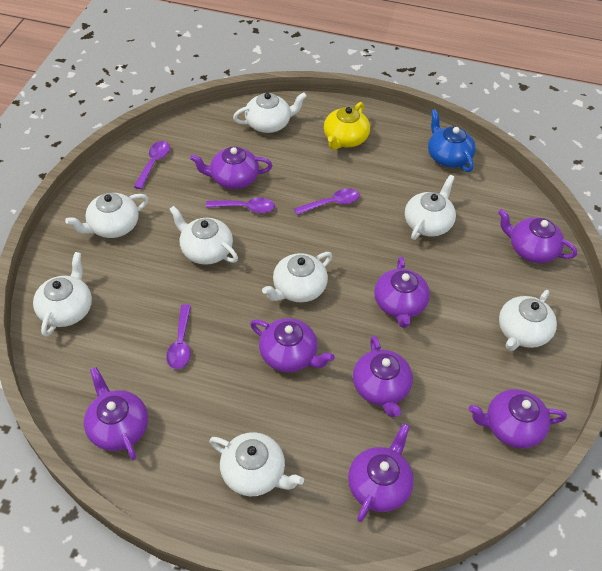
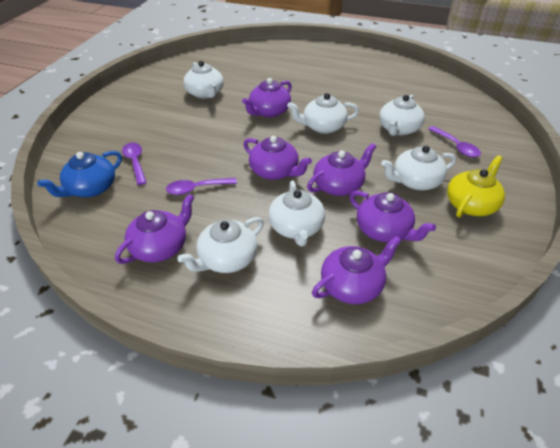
purple spoon: [134,141,170,189] [166,304,191,369] [206,198,275,213] [294,188,360,215] = 4 -> [122,142,147,185] [166,178,237,195] [428,126,481,157] = 3
purple teapot: [84,367,148,460] [190,147,273,189] [250,318,335,372] [348,423,414,522] [353,336,413,417] [374,256,430,328] [468,389,567,449] [498,209,577,263] = 8 -> [115,194,195,264] [242,78,292,117] [243,136,312,180] [307,143,376,196] [312,236,401,304] [350,191,436,242] = 6
white teapot: [33,252,92,337] [65,193,148,238] [169,206,238,265] [209,432,304,496] [233,92,307,133] [262,252,332,302] [405,175,456,240] [499,290,557,351] = 8 -> [177,217,264,273] [183,61,224,99] [268,181,325,246] [287,93,359,134] [379,95,425,136] [381,146,456,190] = 6

